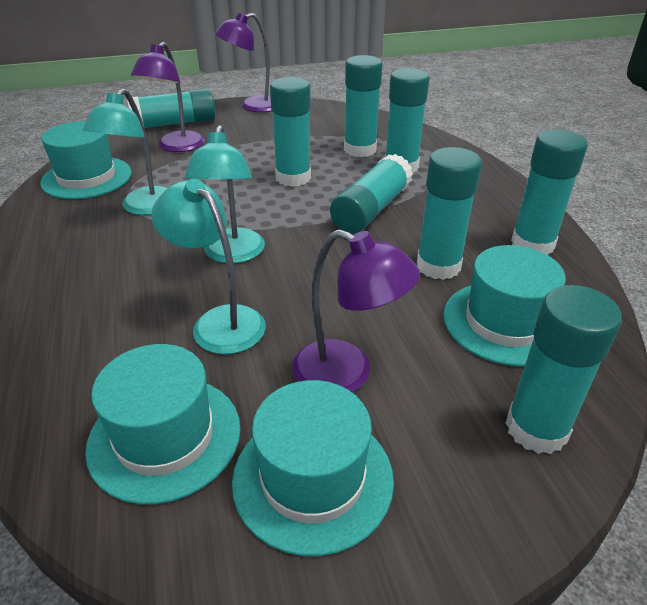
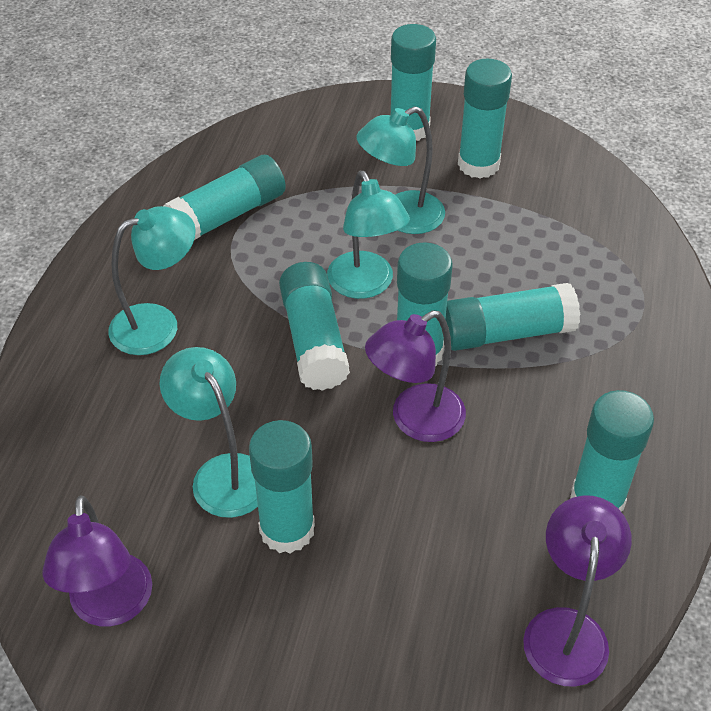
turquoise hat: [40,121,132,199] [85,344,241,504] [232,380,394,556] [443,245,566,366] = 4 -> none = 0
turquoise lamp: [83,88,167,215] [152,179,266,354] [185,125,265,263] = 3 -> [108,206,196,355] [160,347,258,518] [327,171,410,299] [357,106,445,234] = 4

